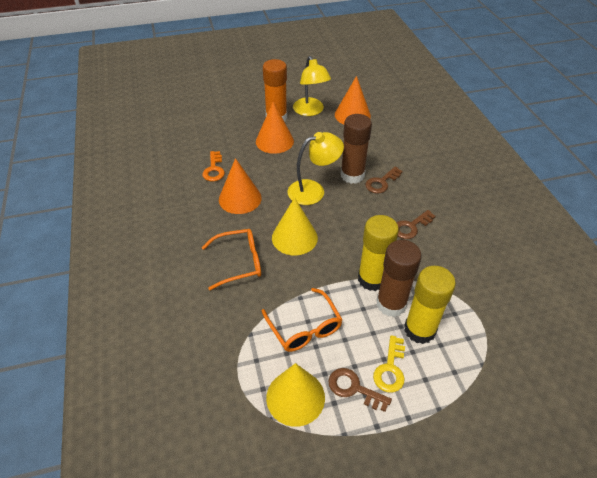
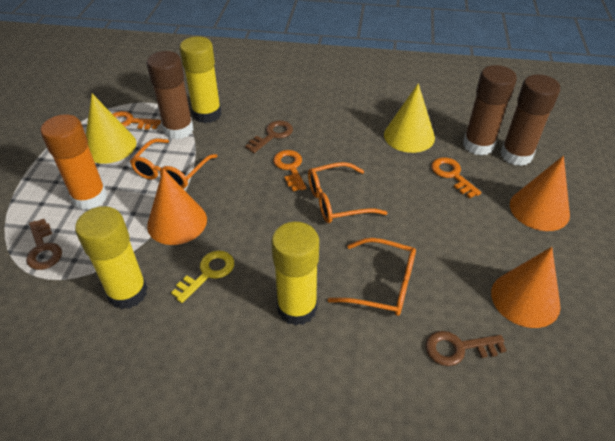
brown glue stick: [341,114,372,184] [376,240,422,317] = 2 -> [147,51,193,139] [463,65,517,156] [501,74,560,166] = 3
orange glasses: [202,229,261,290] [261,288,343,352] = 2 -> [130,138,218,189] [308,162,388,223] [328,238,416,316] = 3
orange key: [202,151,225,181] = 1 -> [112,111,161,130] [273,150,306,191] [431,157,481,198] = 3
yellow glue stick: [358,215,399,291] [404,266,456,344] = 2 -> [75,206,148,309] [179,37,221,123] [271,222,319,326] = 3
yellow lamp: [288,132,344,205] [293,56,331,116] = 2 -> none = 0

